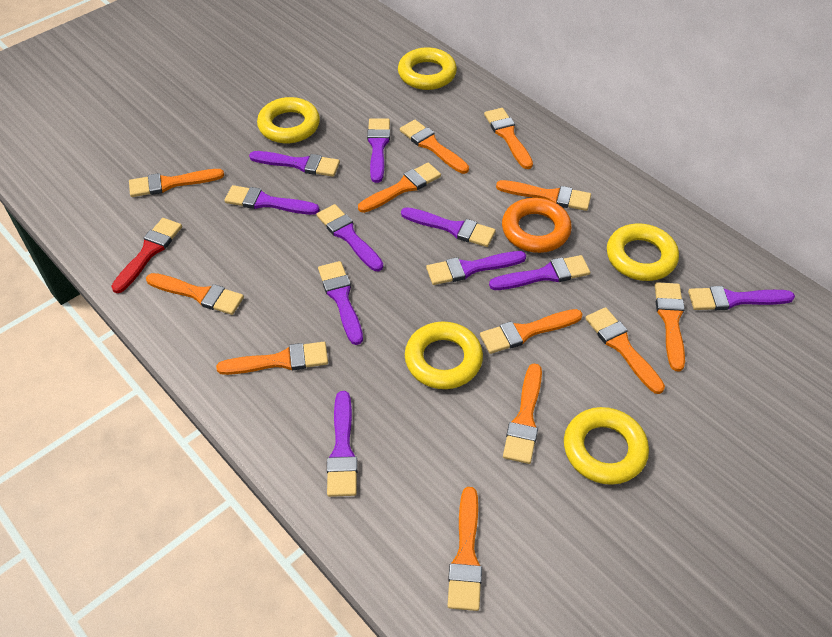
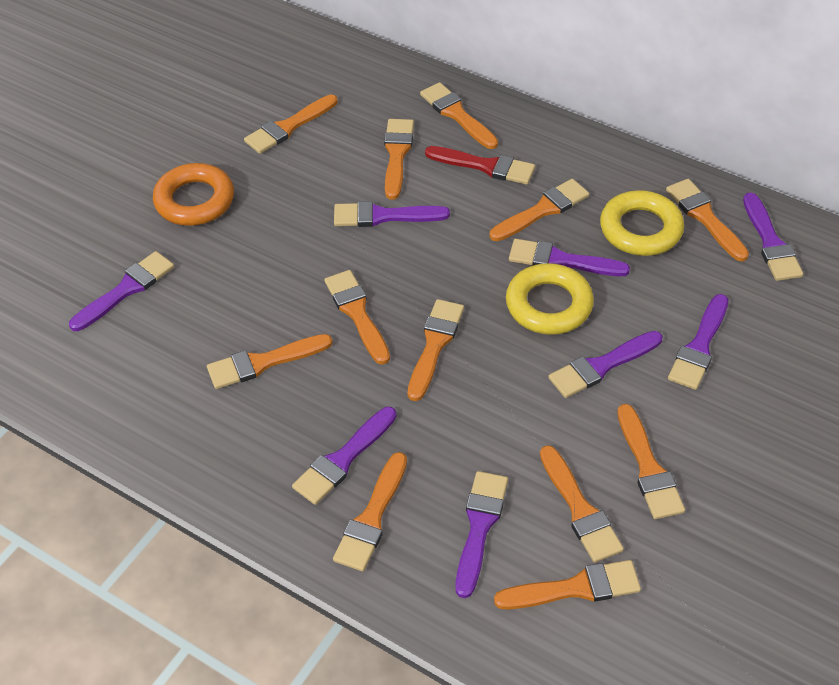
purple brush: [225,185,319,215] [249,151,340,177] [316,204,383,271] [318,261,363,345] [327,391,357,497] [367,118,390,183] [401,207,496,247] [426,251,526,285] [489,255,590,290] [688,286,795,310] = 10 -> [69,251,174,331] [292,407,397,505] [334,201,450,227] [455,471,508,598] [509,239,630,276] [548,331,662,398] [668,294,728,390] [743,193,803,281] = 8
yellow ring: [257,97,320,143] [398,47,457,90] [405,321,483,389] [564,407,649,485] [607,223,679,281] = 5 -> [506,263,594,335] [600,190,684,256] = 2

